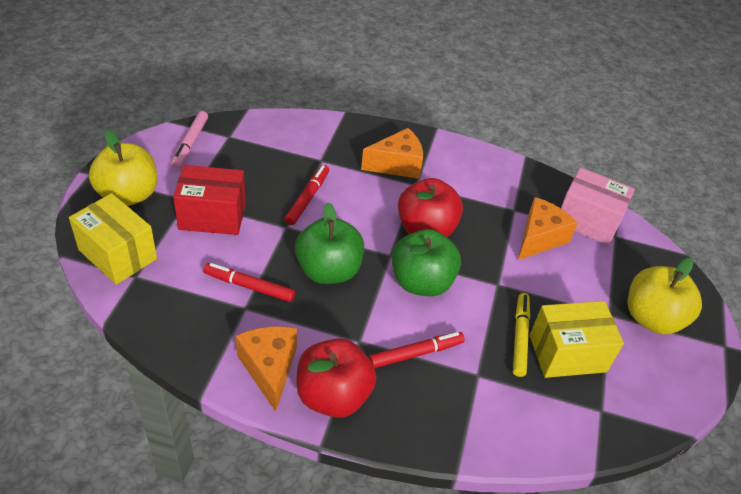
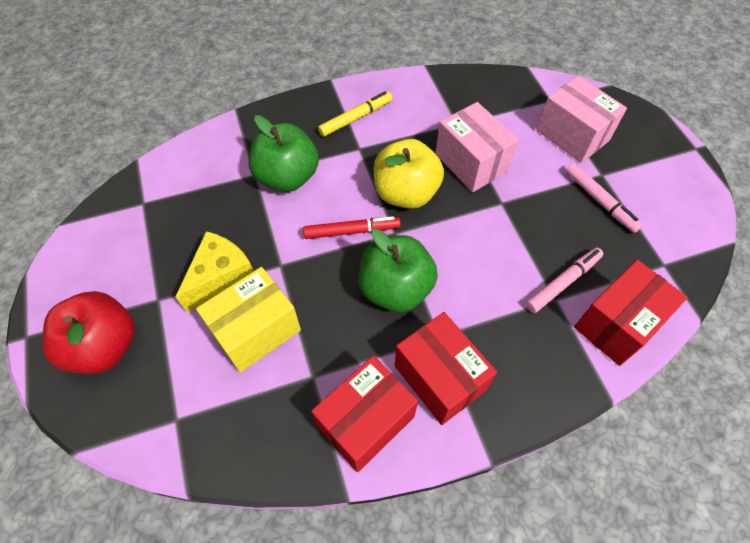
orange cheese: [236,326,297,412] [361,128,423,179] [518,197,578,260] = 3 -> none = 0
pink box: [561,167,635,245] = 1 -> [435,102,519,192] [536,76,627,163] = 2
pink marker: [171,111,208,168] = 1 -> [526,247,603,313] [566,163,642,233] = 2
red apple: [296,338,376,418] [398,178,463,237] = 2 -> [42,291,135,374] = 1
red box: [173,165,246,235] = 1 -> [311,356,418,472] [395,312,497,425] [574,260,688,366] = 3
red marker: [203,263,295,302] [285,165,329,225] [369,332,465,368] = 3 -> [303,216,401,239] = 1
yellow apple: [89,130,157,206] [628,258,702,334] = 2 -> [374,139,444,209] = 1
yellow box: [69,193,157,285] [530,301,624,378] = 2 -> [196,267,301,373] = 1
yellow cheese: none = 0 -> [175,231,253,312] = 1

